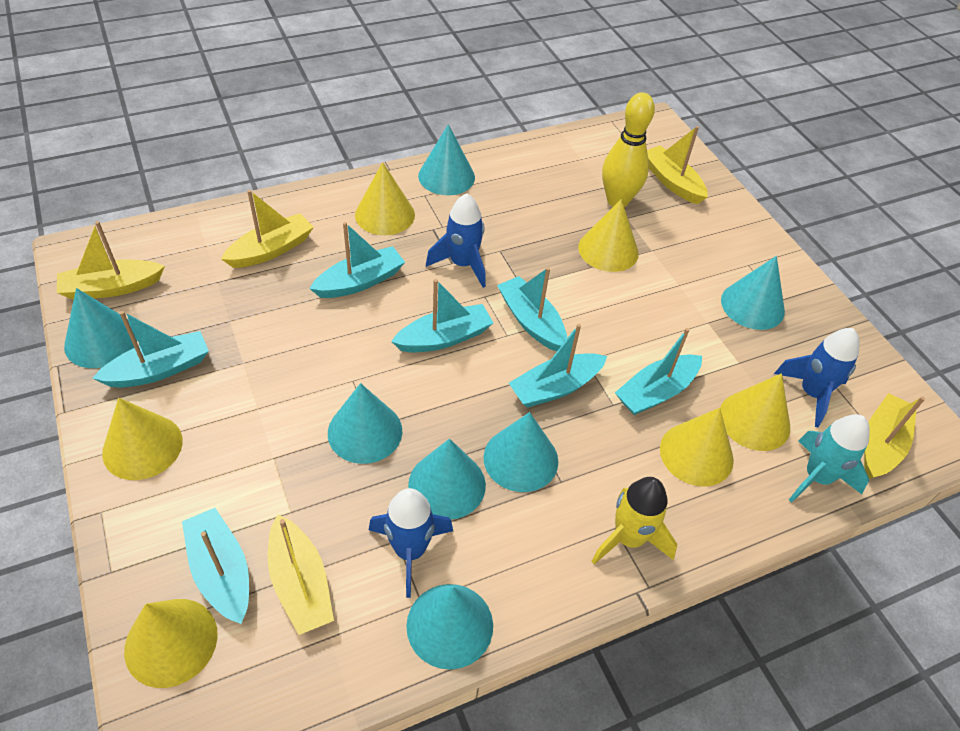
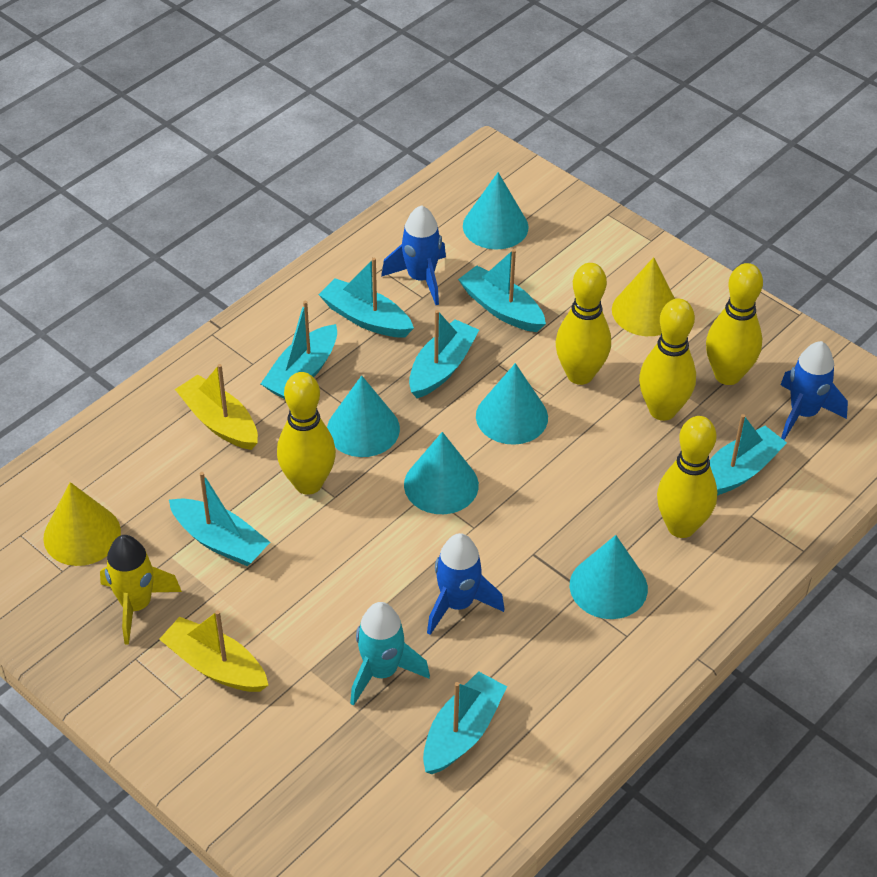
turquoise cone: [64,288,137,368] [328,383,402,464] [406,584,493,670] [408,439,486,520] [418,124,475,195] [483,412,558,492] [721,256,785,330] = 7 -> [327,375,400,457] [404,432,479,514] [463,172,529,250] [476,363,548,445] [570,535,648,619] = 5
yellow boat: [57,221,165,300] [221,190,314,268] [268,514,334,635] [647,126,708,205] [864,393,925,479] = 5 -> [159,610,268,692] [175,364,258,450] = 2
yellow bowling pin: [602,92,655,207] = 1 -> [277,372,336,495] [556,263,611,385] [639,298,696,421] [657,416,717,538] [706,263,763,385] = 5
yellow cone: [102,398,183,480] [124,599,218,688] [355,162,415,235] [578,199,639,272] [660,408,734,487] [720,373,790,451] = 6 -> [43,482,121,566] [612,257,675,336] = 2

